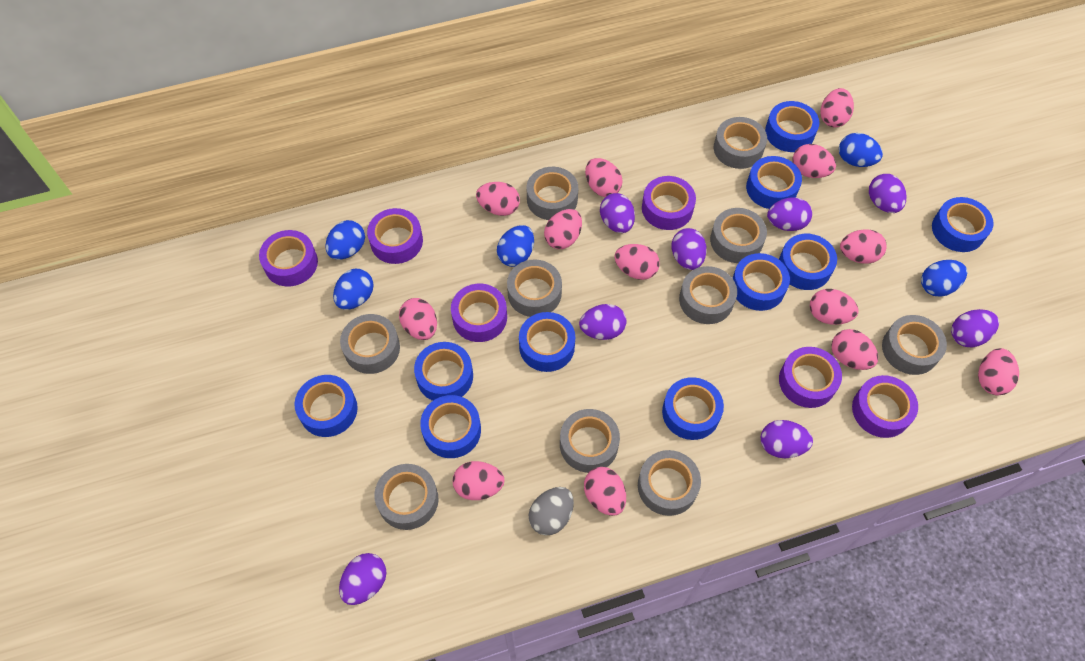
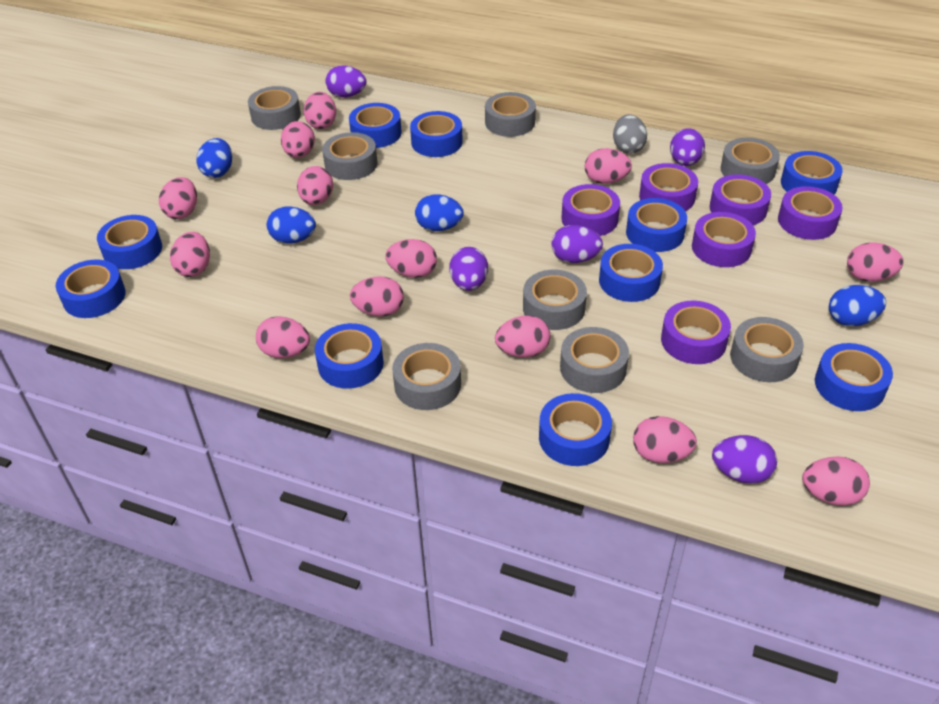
blue egg: [325,220,365,260] [333,269,374,310] [497,225,534,267] [839,133,883,167] [921,260,967,297] = 5 -> [196,138,232,178] [267,206,316,244] [415,194,464,231] [829,285,886,326] = 4
grey tape: [340,314,400,374] [374,464,438,530] [507,259,562,317] [527,167,578,220] [560,409,620,473] [638,450,701,516] [679,266,737,324] [710,208,767,263] [714,117,767,169] [882,315,947,375] = 10 -> [248,86,301,130] [322,132,377,180] [392,343,461,410] [485,92,536,137] [523,270,587,330] [560,327,629,393] [721,138,780,184] [730,317,804,382] = 8
purple egg: [339,553,387,605] [579,304,627,340] [600,193,635,233] [671,228,707,270] [761,420,813,458] [767,197,812,231] [869,174,907,213] [951,309,999,348] = 8 -> [325,65,366,98] [449,247,488,291] [552,225,603,263] [670,128,705,166] [712,435,777,484] = 5

